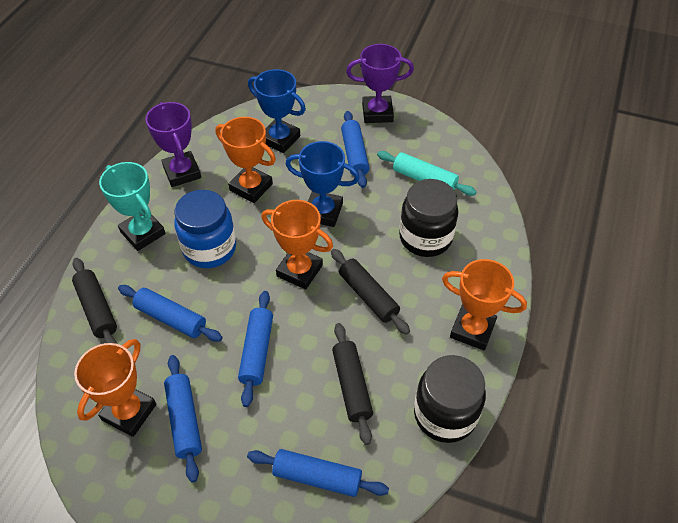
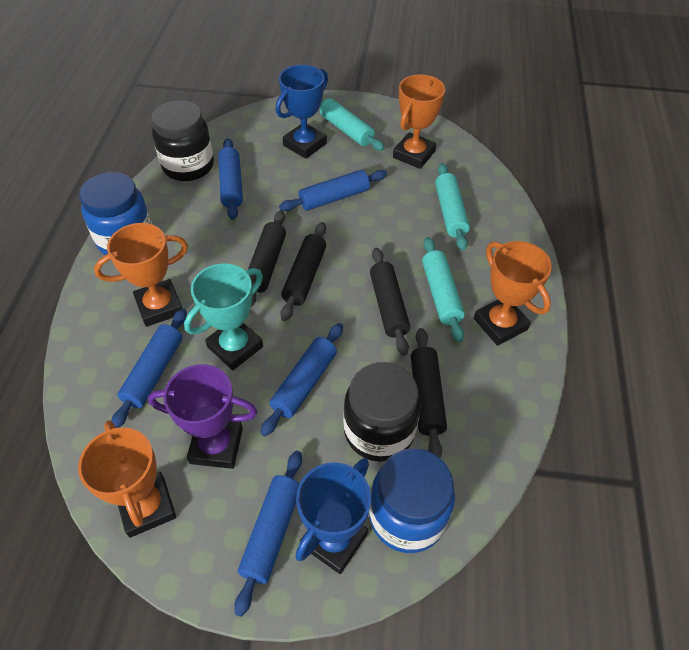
black rolling pin: [72,258,117,344] [331,249,410,335] [332,323,373,445] = 3 -> [248,210,286,307] [280,222,326,321] [370,248,410,356] [411,328,447,458] = 4
blue jar: [174,190,236,268] = 1 -> [79,172,152,255] [369,448,455,553] = 2
purple trophy: [145,102,201,187] [346,44,414,123] = 2 -> [148,364,258,469] = 1
turquoise rolling pin: [377,151,476,196] = 1 -> [320,98,384,151] [422,237,465,343] [435,163,470,251] = 3

